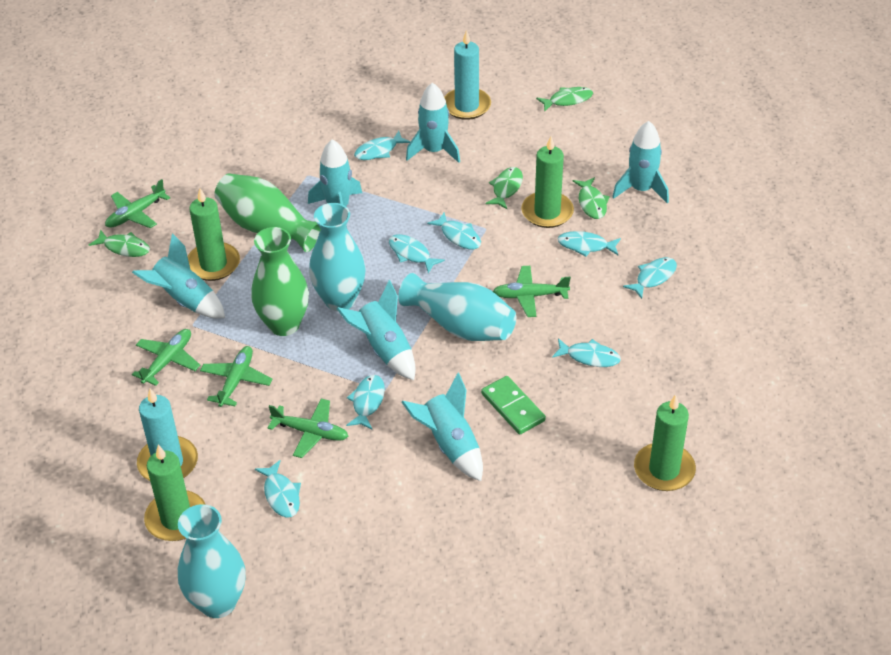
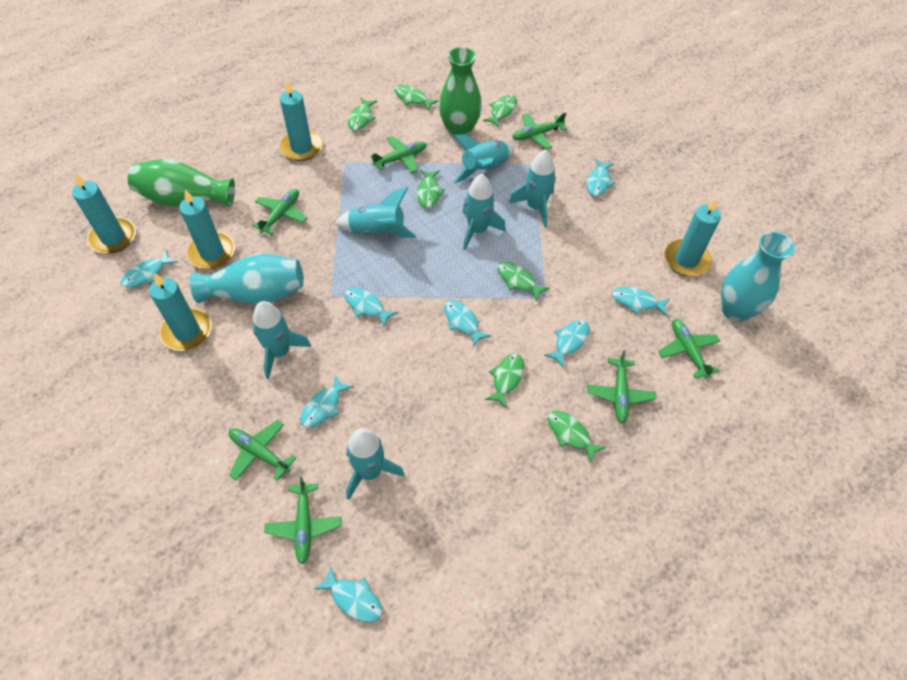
green candle: [144,445,206,541] [187,188,240,281] [521,136,574,228] [634,394,696,491] = 4 -> none = 0
green domino: [481,376,546,435] = 1 -> none = 0
green fish: [89,229,150,257] [485,167,523,209] [536,87,593,112] [573,177,610,219] = 4 -> [348,97,377,131] [394,85,439,111] [417,170,445,208] [483,95,517,127] [485,353,524,408] [497,262,550,302] [548,411,606,464] = 7
green plane: [105,179,170,228] [132,329,200,386] [200,346,272,407] [267,399,348,458] [493,266,571,317] = 5 -> [229,420,296,481] [252,189,307,235] [264,476,342,564] [370,136,427,173] [512,112,567,149] [587,350,656,423] [658,319,720,378] = 7
turquoise candle: [137,388,198,481] [444,30,491,120] = 2 -> [72,174,136,254] [149,273,212,351] [179,189,235,269] [280,80,323,161] [664,198,721,276] = 5
turquoise vase: [178,504,246,618] [309,203,366,311] [398,273,516,341] = 3 -> [190,254,304,304] [721,231,795,322] = 2

